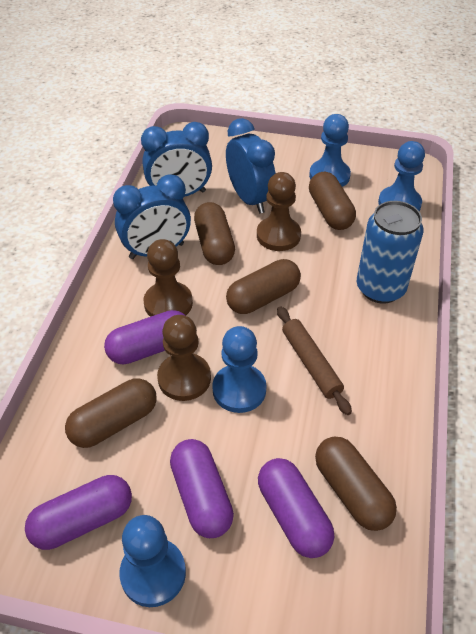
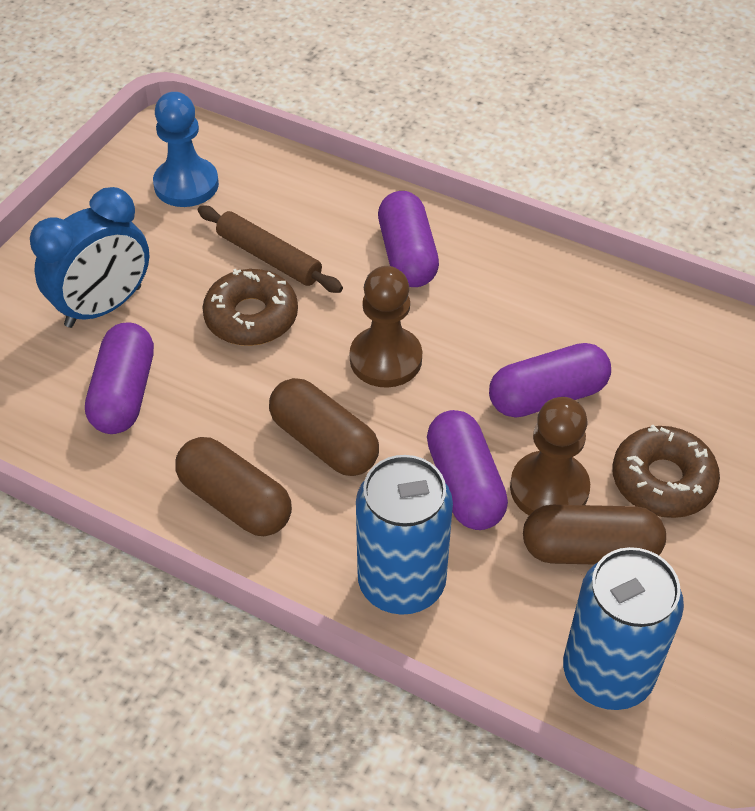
blue can: [357,201,424,304] = 1 -> [356,455,453,615] [563,547,684,710] = 2
blue clock: [113,174,191,259] [141,122,212,197] [226,118,276,213] = 3 -> [30,187,149,328] = 1
blue pawn: [119,515,186,607] [212,326,267,413] [309,114,351,187] [378,141,425,211] = 4 -> [153,92,219,207] = 1
brown capsule: [65,378,157,448] [194,202,235,265] [226,259,301,314] [309,172,356,230] [315,437,397,531] = 5 -> [175,437,292,536] [269,378,379,476] [523,505,666,564] = 3
brown donut: none = 0 -> [202,269,298,346] [612,425,720,518] = 2
brown pawn: [144,239,193,317] [157,315,211,401] [257,172,301,251] = 3 -> [350,266,422,388] [510,397,590,515] = 2

